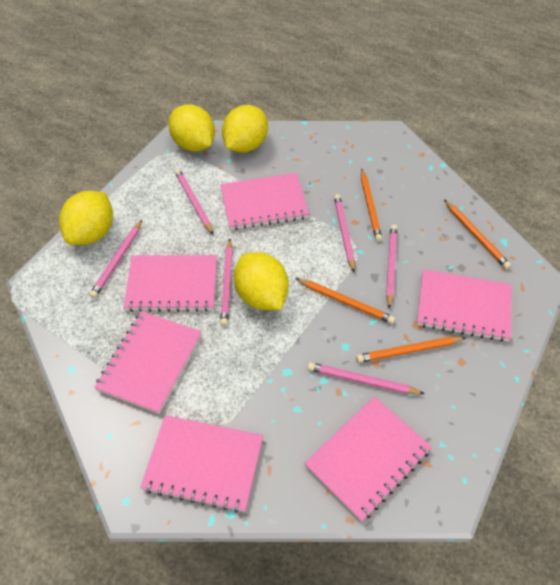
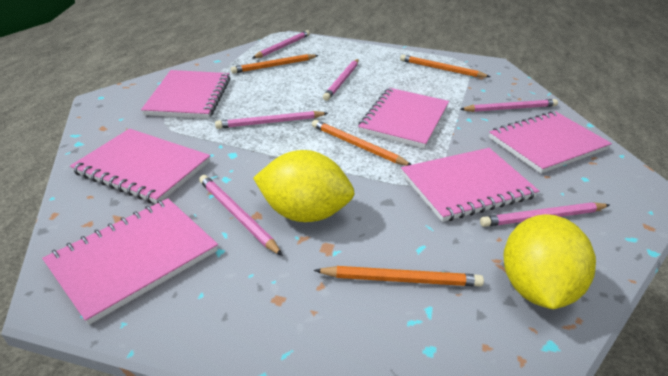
yellow lemon: [59,191,113,245] [168,104,215,152] [222,105,268,153] [234,252,289,310] = 4 -> [253,150,355,222] [503,214,596,309] = 2

